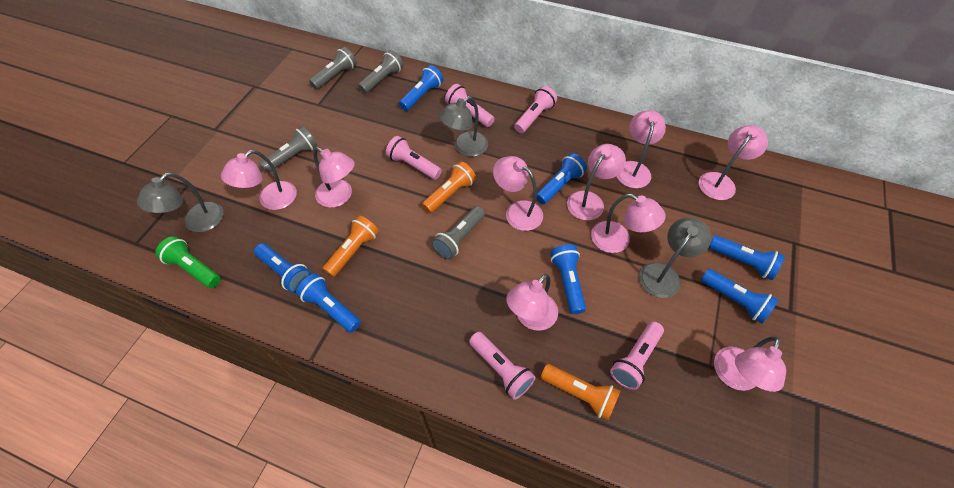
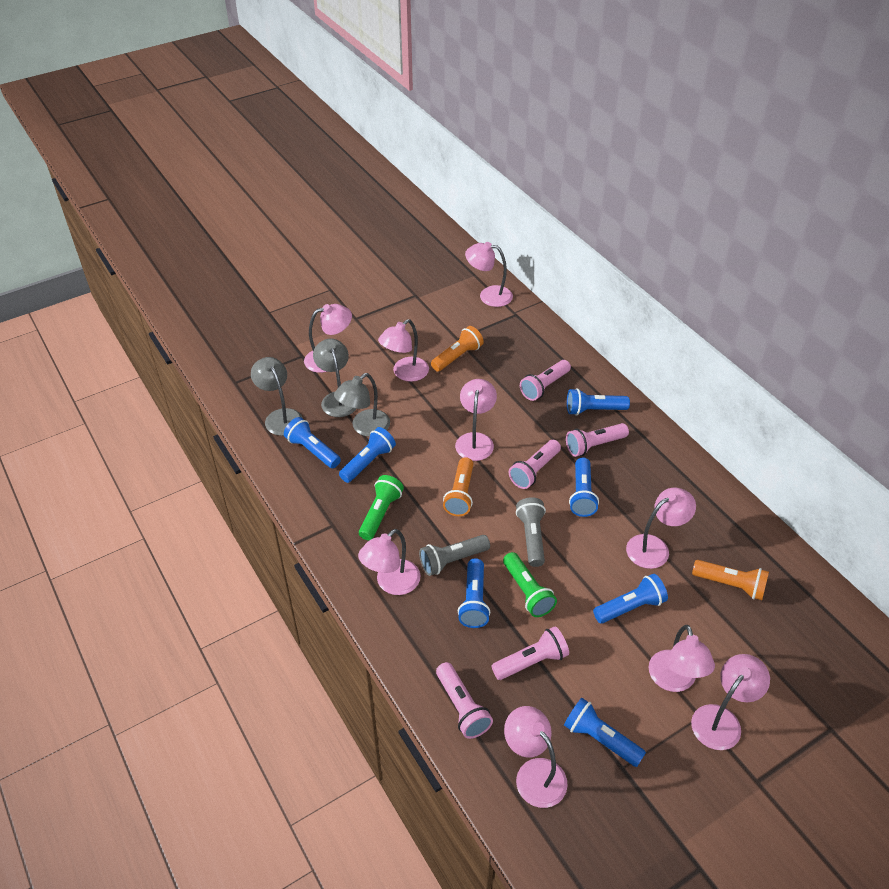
green flashlight: [155,236,221,288] = 1 -> [359,475,404,540] [503,552,557,617] = 2
grey flashlight: [259,126,317,173] [309,47,357,89] [358,50,404,94] [432,206,485,260] = 4 -> [419,535,490,576] [516,497,546,567] = 2

